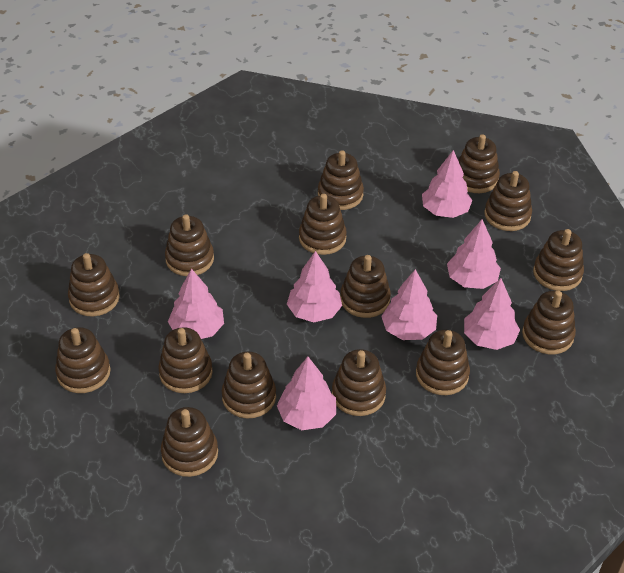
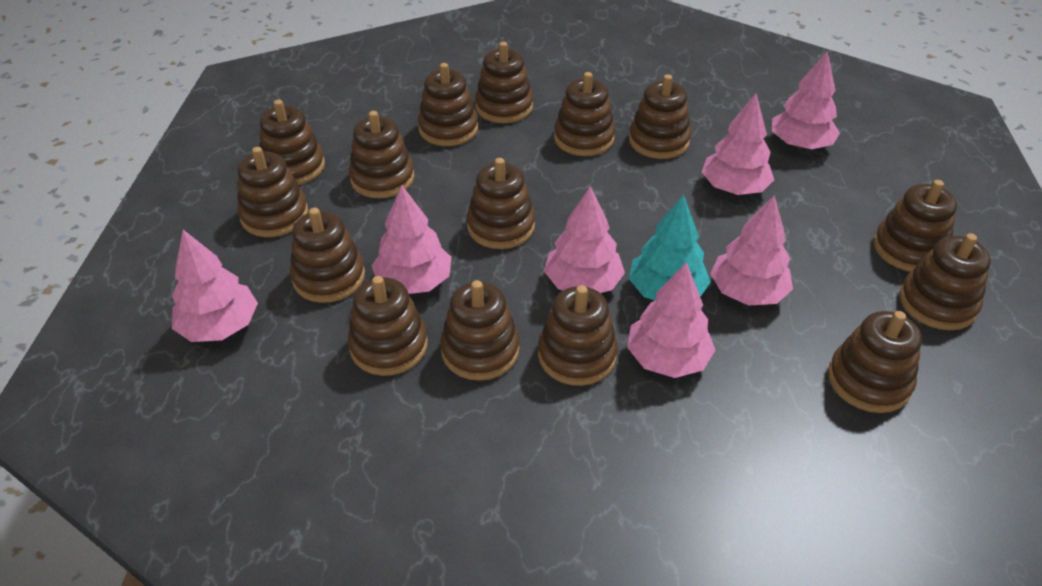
turquoise tree: none = 0 -> [629,194,711,300] = 1

